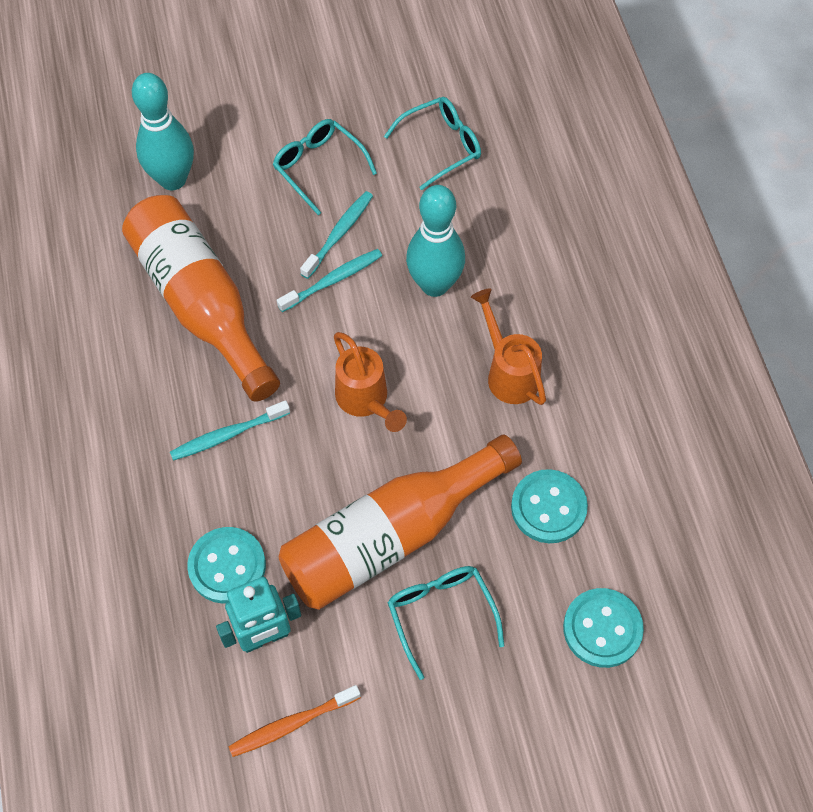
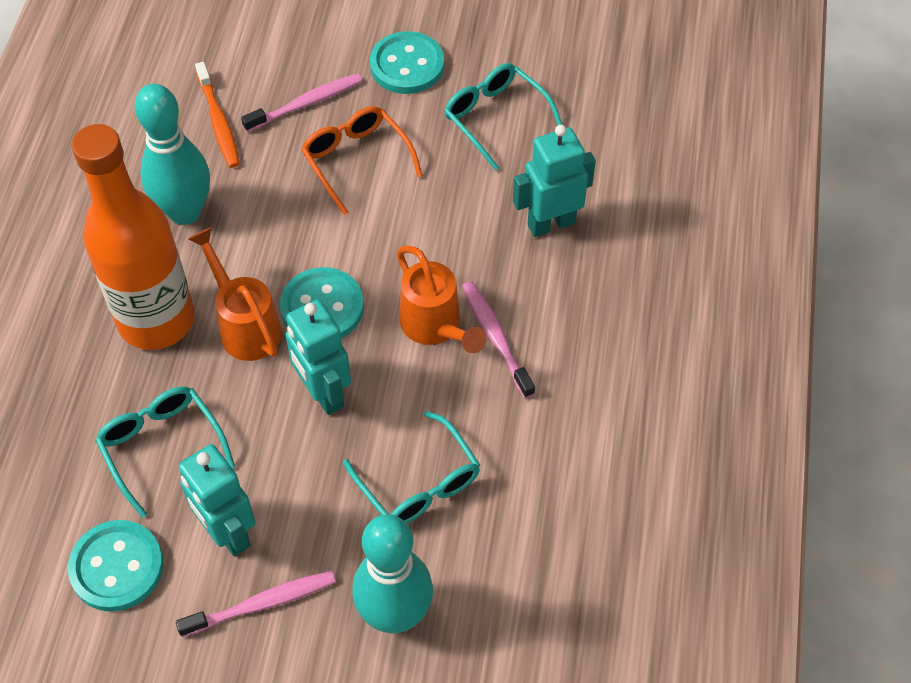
orange bottle: [122,195,280,402] [279,435,522,610] = 2 -> [72,124,194,350] = 1
orange glasses: none = 0 -> [301,106,423,215] = 1
pink toothbrush: none = 0 -> [176,571,336,637] [241,73,362,132] [462,281,535,398] = 3
turquoise robot: [216,577,301,653] = 1 -> [179,444,255,557] [286,299,351,415] [513,125,596,237] = 3
turquoise toothbrush: [170,400,290,461] [277,249,382,312] [300,191,373,279] = 3 -> none = 0

